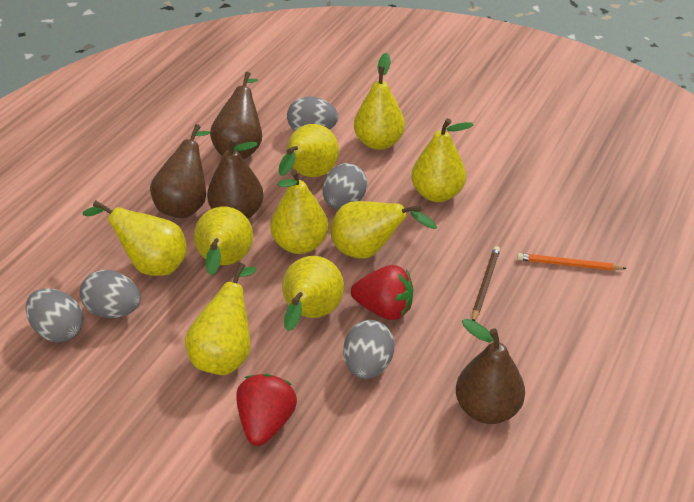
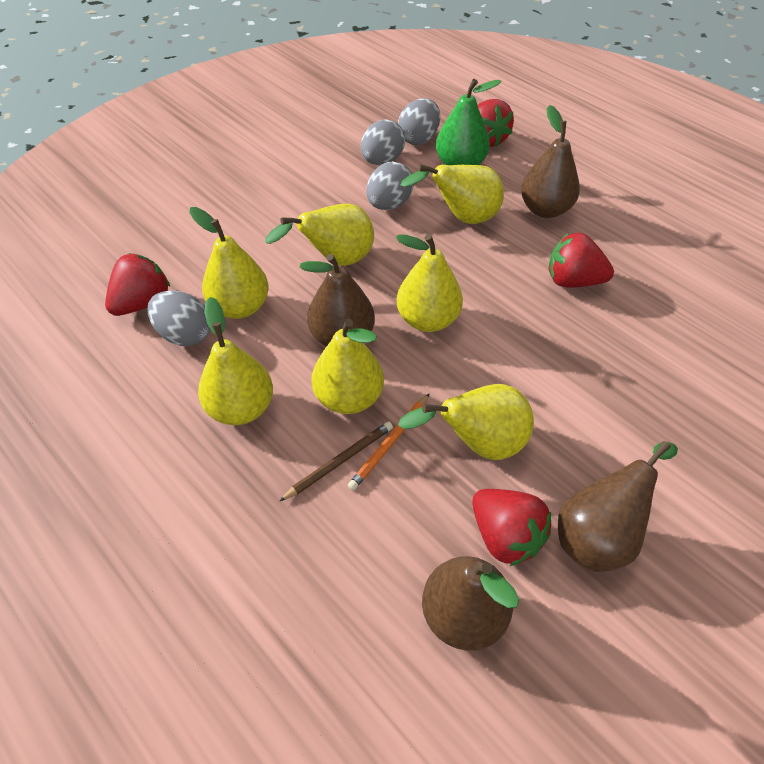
green pear: none = 0 -> [436,79,502,165] = 1
grey egg: [26,288,84,343] [80,270,141,318] [287,97,338,131] [323,163,367,209] [344,320,395,379] = 5 -> [147,291,210,346] [361,119,405,165] [366,162,413,210] [398,98,440,145] = 4
red strawberry: [236,374,297,446] [351,265,414,320] = 2 -> [105,253,170,316] [472,489,551,566] [477,99,514,147] [548,233,614,288] = 4
yellow pear: [83,200,187,276] [185,263,257,375] [194,206,253,275] [270,170,329,254] [278,124,339,177] [282,256,344,331] [331,201,437,259] [354,53,405,150] [411,118,473,202] = 9 -> [189,207,269,319] [198,297,273,425] [265,204,374,266] [311,319,384,414] [396,234,463,332] [398,384,534,460] [400,164,504,224] = 7

